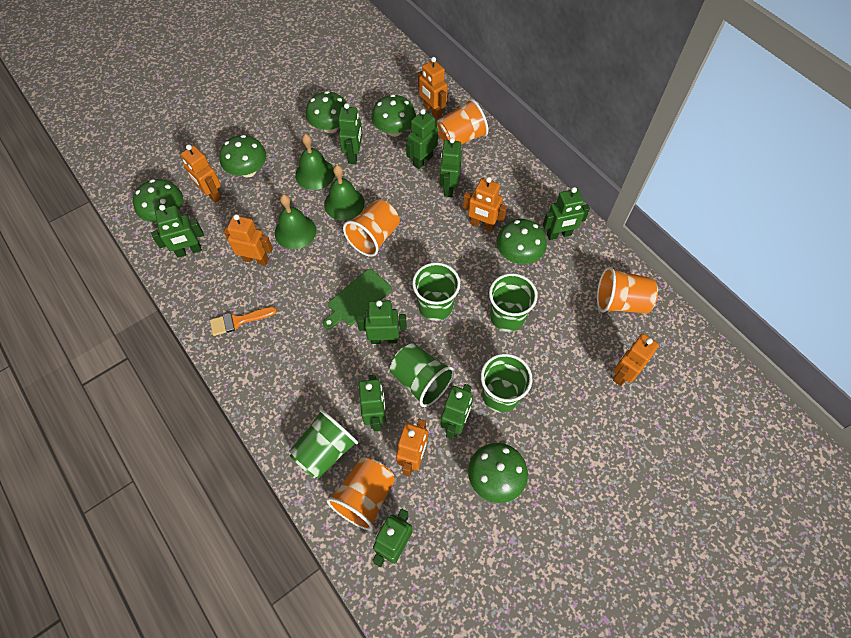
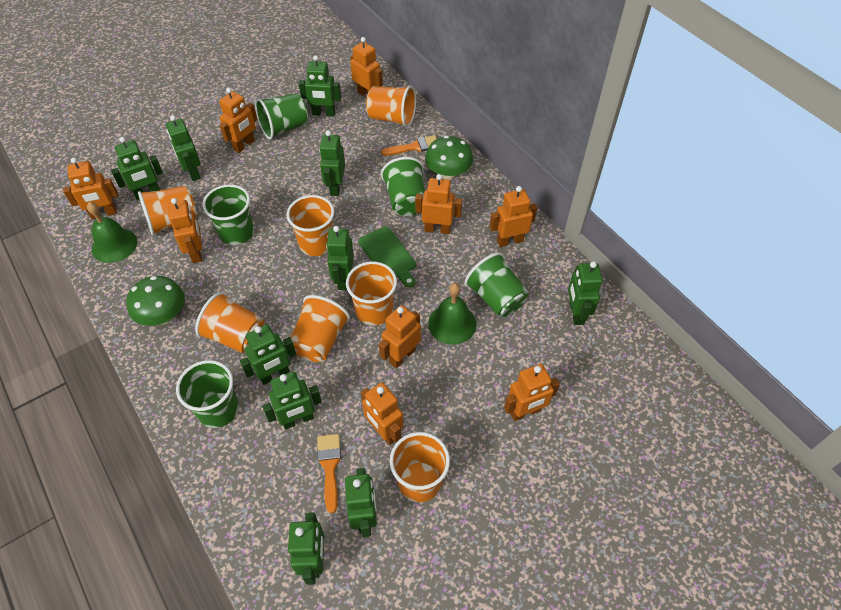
green bell: [275,194,316,249] [295,134,335,190] [324,165,365,221] = 3 -> [87,202,137,263] [428,283,476,345] = 2
green mushroom: [133,179,183,222] [219,135,266,177] [306,91,347,133] [372,94,416,137] [468,443,528,503] [497,219,547,264] = 6 -> [126,276,185,326] [425,136,473,180] = 2
green robot: [151,205,204,258] [338,103,363,164] [357,300,407,344] [359,375,386,431] [372,508,413,567] [406,109,438,169] [440,137,462,197] [440,384,473,439] [543,187,590,240] = 9 -> [111,137,163,200] [166,115,201,181] [240,325,296,385] [262,372,322,429] [288,512,324,585] [299,55,341,117] [319,130,345,196] [326,226,354,290] [345,468,377,537] [568,261,603,325] = 10
orange brush: [210,307,277,336] = 1 -> [317,434,341,513] [381,135,437,156] = 2
orange cup: [327,457,395,530] [343,200,400,257] [437,99,488,145] [597,267,658,314] = 4 -> [138,186,197,236] [195,292,265,354] [287,195,334,256] [291,295,350,362] [346,262,397,325] [366,86,416,127] [390,432,450,502] = 7
orange robot: [181,144,222,203] [224,214,273,266] [396,419,428,477] [418,57,448,119] [463,177,507,232] [613,334,659,386] = 6 -> [63,157,118,219] [168,198,202,263] [219,88,257,153] [350,37,383,95] [361,382,403,445] [379,305,421,368] [415,174,462,234] [490,186,537,247] [504,364,560,421] = 9

